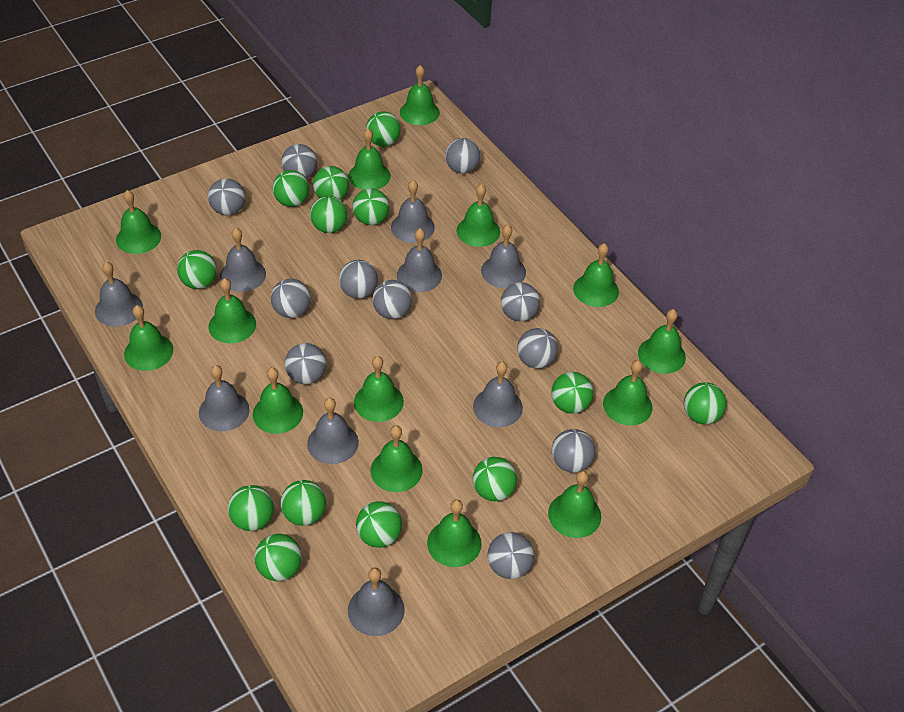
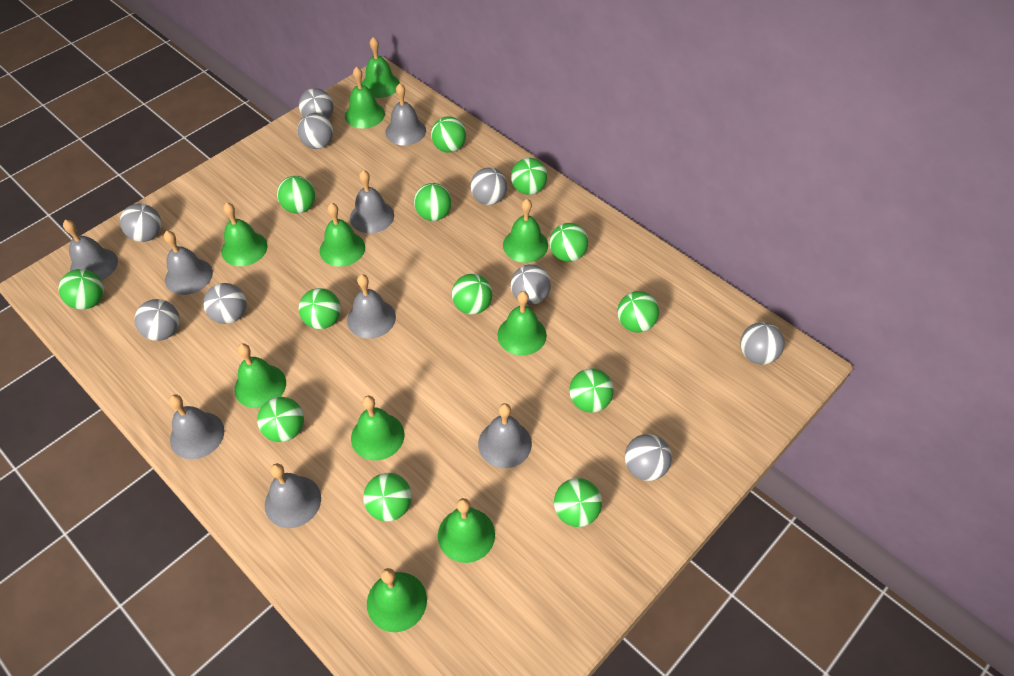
green bell: [116,190,161,254] [124,305,173,371] [208,278,256,343] [253,367,303,434] [348,129,391,190] [354,356,404,422] [370,425,423,492] [400,65,440,125] [427,499,482,567] [457,184,500,247] [548,471,601,538] [573,243,619,307] [603,360,652,426] [638,309,686,374] = 14 -> [221,202,268,266] [234,343,286,408] [320,203,365,267] [345,67,385,128] [351,396,404,461] [362,37,400,98] [367,568,427,632] [438,498,495,563] [498,291,547,356] [503,199,548,263] = 10
grey ball: [208,178,245,215] [271,278,311,318] [281,144,317,179] [285,343,326,384] [339,260,378,299] [372,280,412,319] [445,138,480,174] [488,532,534,579] [501,282,540,321] [517,328,558,369] [552,429,595,473] = 11 -> [120,203,161,242] [134,299,180,341] [203,283,247,324] [298,113,333,149] [299,88,333,119] [470,168,507,205] [510,264,551,305] [625,434,672,481] [740,322,785,365] = 9
grey bell: [95,262,143,327] [199,365,250,431] [220,228,266,292] [307,398,359,464] [348,567,405,636] [391,180,435,243] [397,229,442,292] [473,361,523,427] [481,224,526,288] = 9 -> [63,220,118,281] [164,231,213,295] [169,394,224,459] [265,463,321,528] [347,274,396,339] [350,170,394,233] [385,83,426,145] [478,403,532,468] = 8

